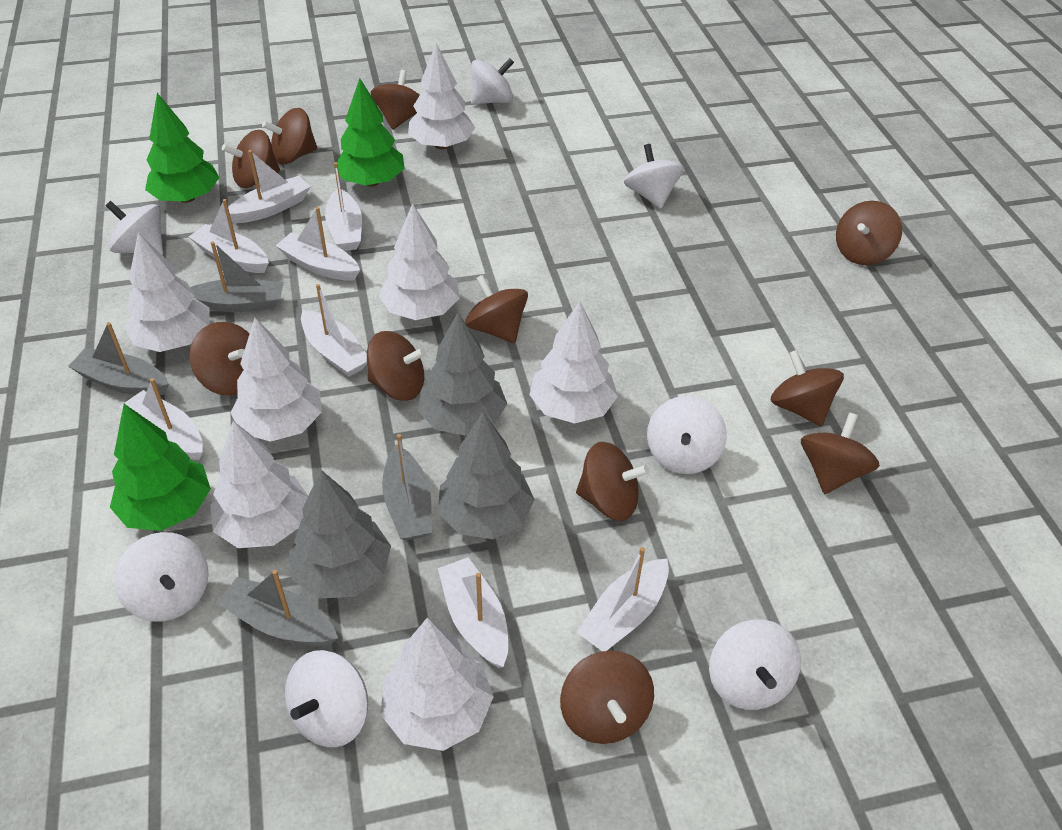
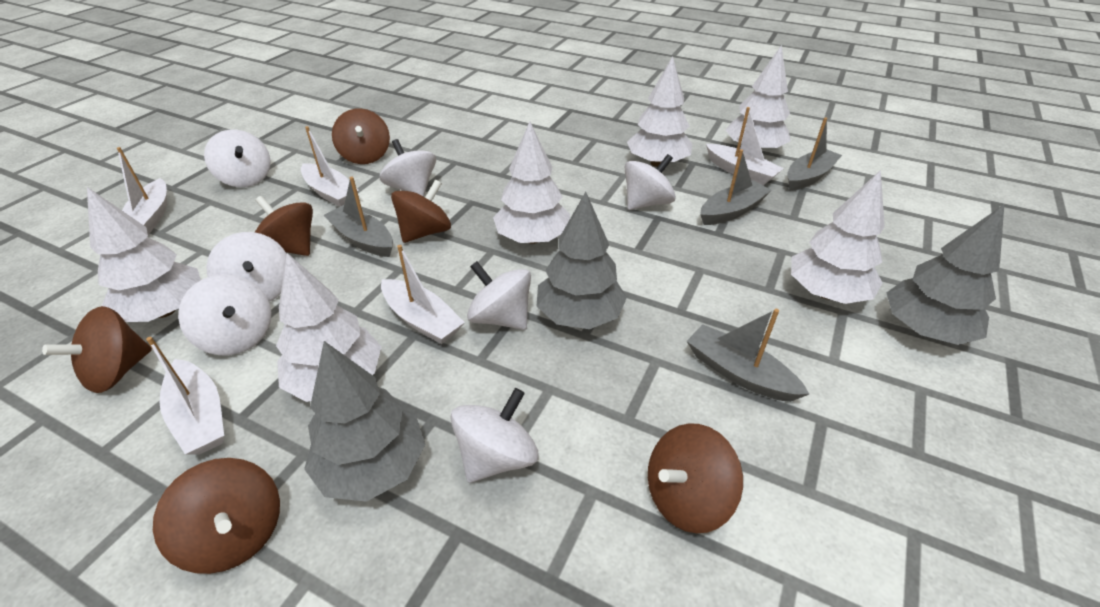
brown spinning top: [189,322,249,396] [222,130,280,188] [262,108,317,164] [367,331,426,401] [371,70,420,130] [465,275,528,343] [560,651,654,744] [576,442,649,521] [771,350,844,426] [801,412,880,494] [836,201,902,265] = 11 -> [42,306,152,393] [153,458,280,574] [255,196,313,256] [332,109,390,164] [391,179,451,243] [648,423,743,533] = 6
green tree: [110,404,211,531] [145,93,219,203] [337,78,405,187] = 3 -> none = 0
white boat: [119,378,203,460] [189,199,269,273] [228,150,311,223] [275,207,360,281] [301,284,367,377] [325,162,362,251] [438,557,508,668] [577,547,669,651] = 8 -> [117,147,167,235] [146,337,224,455] [301,126,359,207] [381,245,465,344] [706,107,784,185] = 5
white tree: [125,233,210,352] [211,421,308,548] [231,318,322,442] [379,203,460,320] [380,618,494,751] [408,43,475,150] [529,301,618,424] = 7 -> [87,187,201,322] [276,253,382,402] [493,121,570,244] [627,56,692,167] [726,45,791,148] [791,170,885,304] = 6

